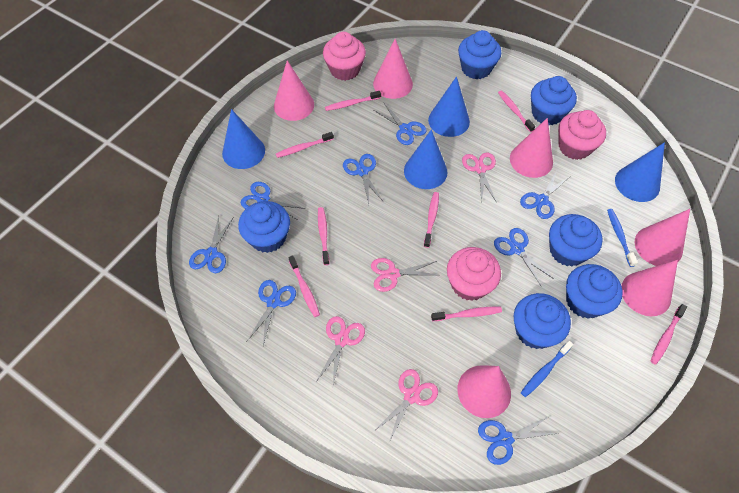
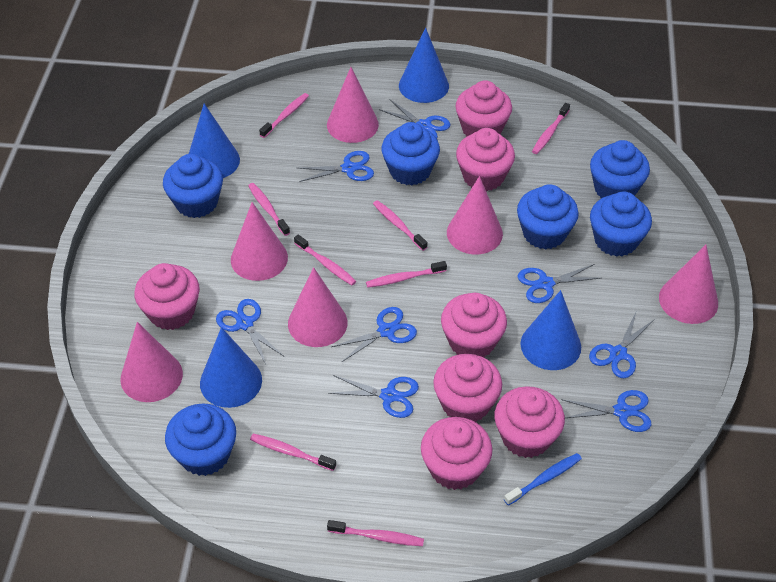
blue toothbrush: [521,341,573,397] [607,209,638,267] = 2 -> [504,453,582,506] = 1
pink cupcake: [323,32,366,81] [447,247,501,301] [558,110,606,160] = 3 -> [134,263,200,330] [421,417,492,490] [433,354,502,422] [441,293,507,358] [455,80,512,137] [456,128,515,191] [494,386,565,458] = 7
pink scissors: [316,316,365,386] [371,258,438,292] [373,369,438,444] [462,153,497,203] = 4 -> none = 0

